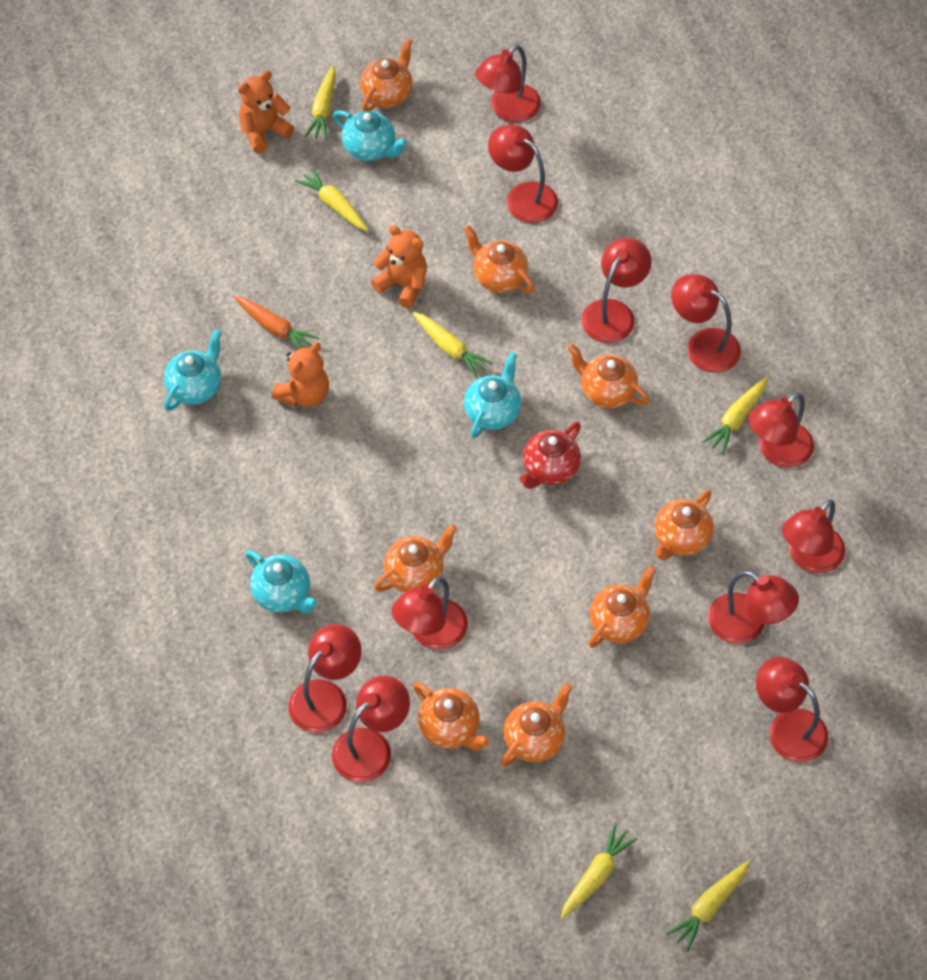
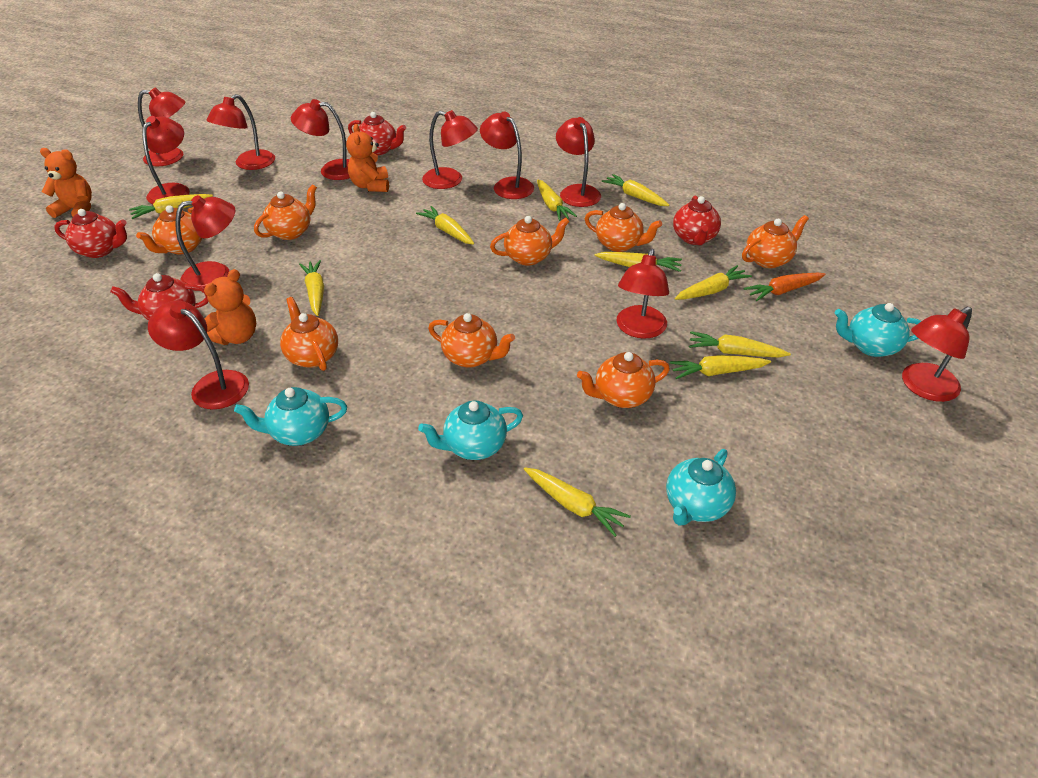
red teapot: [520,422,581,489] = 1 -> [54,209,127,258] [110,273,209,320] [348,112,406,155] [673,196,721,245] = 4
yellow carrot: [295,168,368,231] [304,66,336,140] [413,312,493,378] [561,824,637,919] [666,861,750,952] [702,377,768,454] = 6 -> [129,194,213,219] [299,260,324,316] [416,206,475,245] [524,467,631,537] [537,179,577,221] [594,252,682,272] [602,174,669,206] [669,355,771,379] [675,265,752,300] [689,331,791,358] = 10

